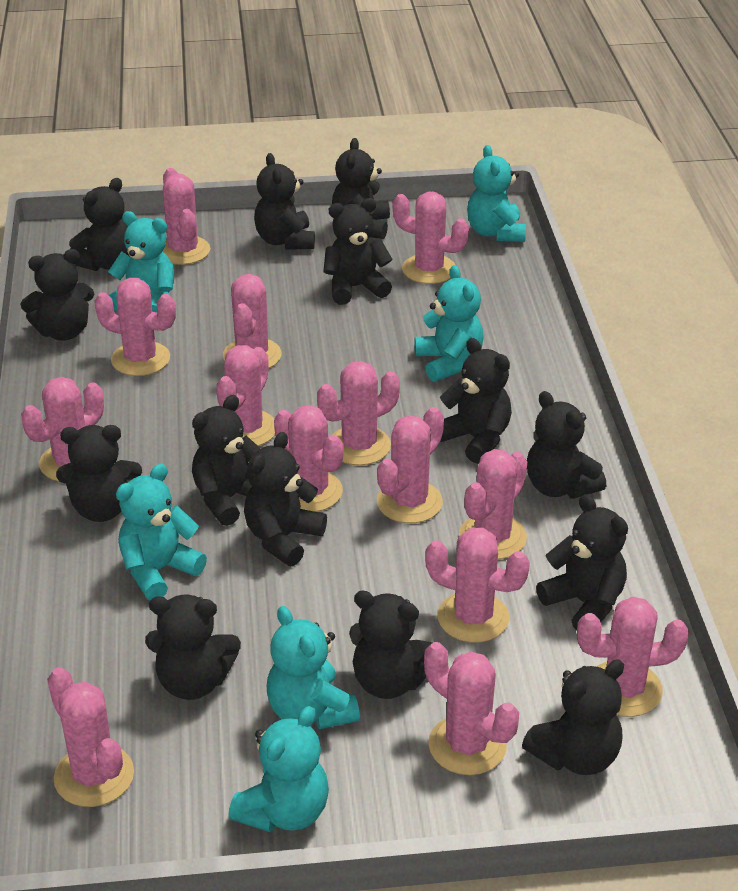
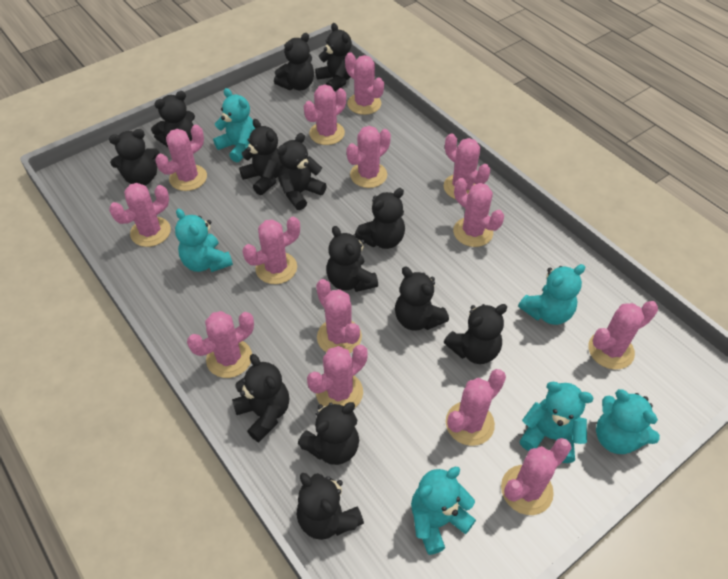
black teddy bear: [20,249,94,341] [56,425,142,522] [69,178,130,271] [145,594,241,700] [192,395,260,526] [244,432,327,566] [254,153,315,249] [323,198,393,305] [332,138,390,239] [349,590,433,699] [440,338,512,464] [522,659,624,775] [527,391,606,499] [536,494,628,630] = 14 -> [109,129,160,186] [151,91,195,147] [232,354,289,442] [239,119,282,195] [274,33,314,90] [277,133,327,210] [297,473,364,540] [298,402,359,465] [315,23,352,91] [326,226,378,292] [355,188,405,249] [395,267,449,331] [444,304,507,364] = 13

